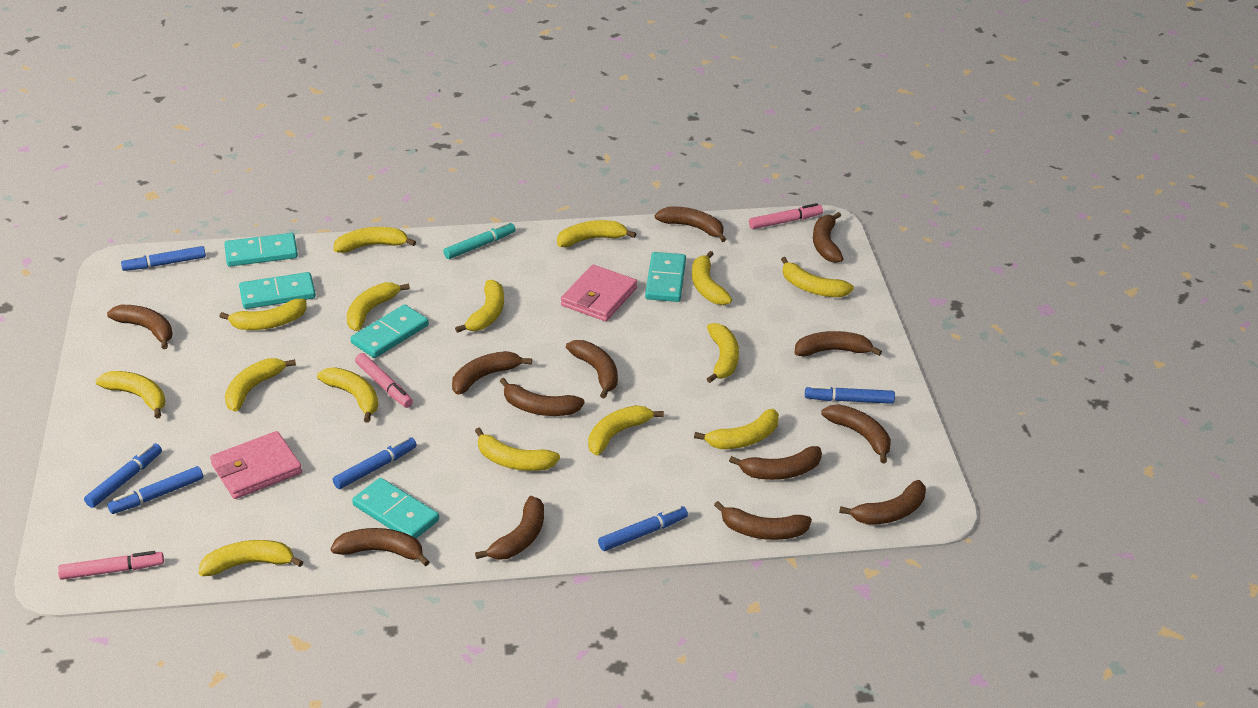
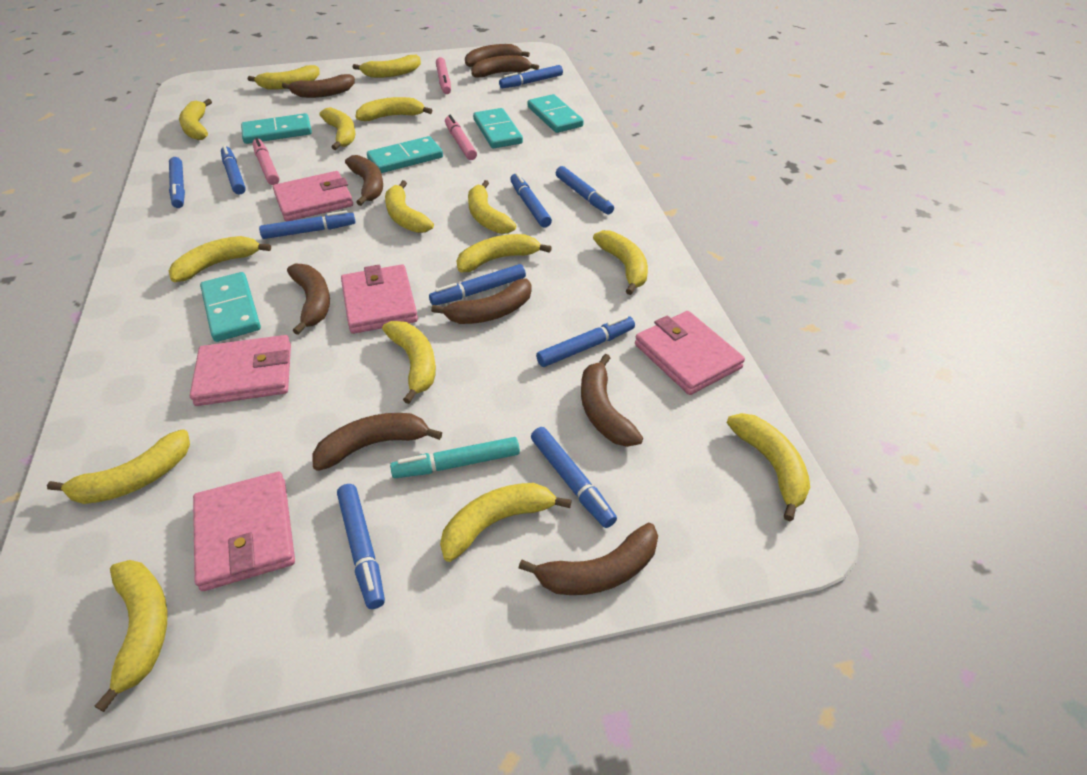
blue marker: [84,443,162,508] [108,466,203,514] [121,246,206,271] [333,437,417,489] [598,506,688,551] [805,385,895,404] = 6 -> [169,157,185,208] [221,145,246,194] [259,211,356,239] [337,484,385,609] [429,264,526,305] [499,65,563,88] [510,173,552,228] [531,427,617,528] [536,316,635,367] [556,166,614,215] = 10
brown banana: [107,305,173,349] [330,528,430,566] [452,351,532,395] [475,496,544,560] [500,378,585,416] [566,340,618,399] [655,206,726,242] [714,501,812,540] [729,446,822,480] [794,331,882,357] [813,212,844,263] [821,404,891,463] [839,480,926,525] = 13 -> [282,74,355,98] [287,264,330,335] [313,413,442,471] [345,155,383,206] [431,279,532,324] [465,44,530,67] [471,55,539,78] [519,523,658,595] [581,354,643,447] = 9
pink wallet: [210,431,302,499] [561,265,637,321] = 2 -> [190,335,291,406] [193,472,295,591] [273,171,353,222] [341,264,418,334] [635,311,745,395] = 5

